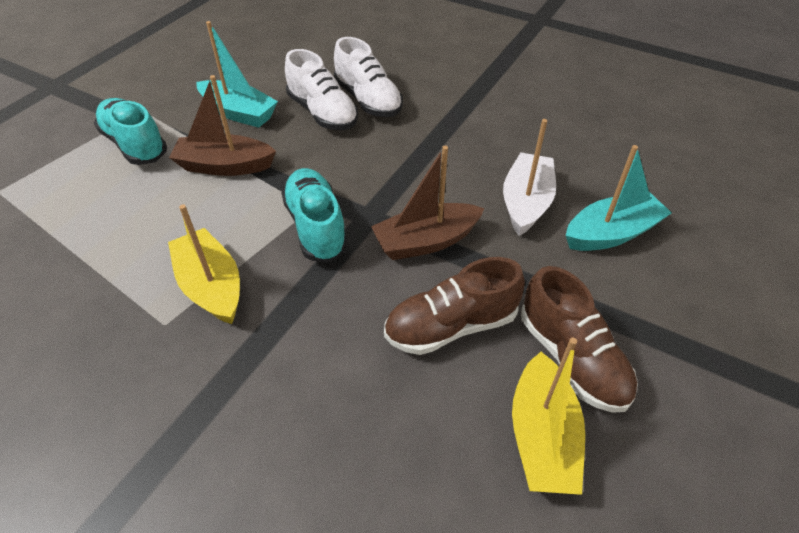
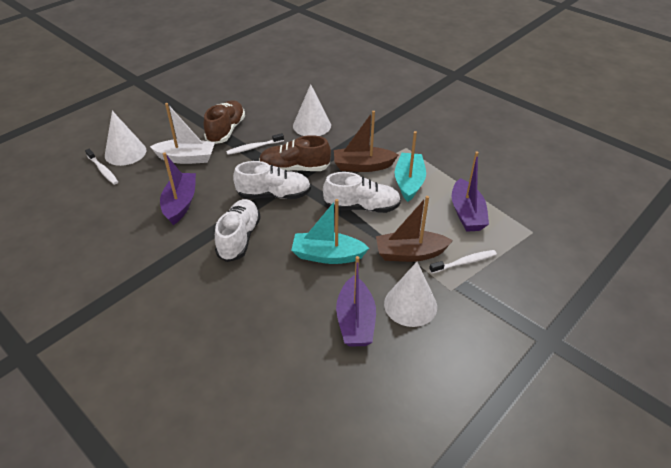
purple boat: none = 0 -> [160,153,196,225] [336,256,376,347] [452,151,489,232] = 3
turquoise shoe: [94,98,167,165] [281,168,348,262] = 2 -> none = 0
white cone: none = 0 -> [105,111,146,166] [293,84,331,136] [384,262,437,327] = 3
white shoe: [285,49,358,130] [334,37,403,117] = 2 -> [215,199,261,262] [233,161,311,199] [323,172,401,213] = 3
white toothbrush: none = 0 -> [85,149,118,185] [226,133,284,155] [429,250,497,274] = 3
yellow boat: [168,204,240,324] [512,338,585,495] = 2 -> none = 0

